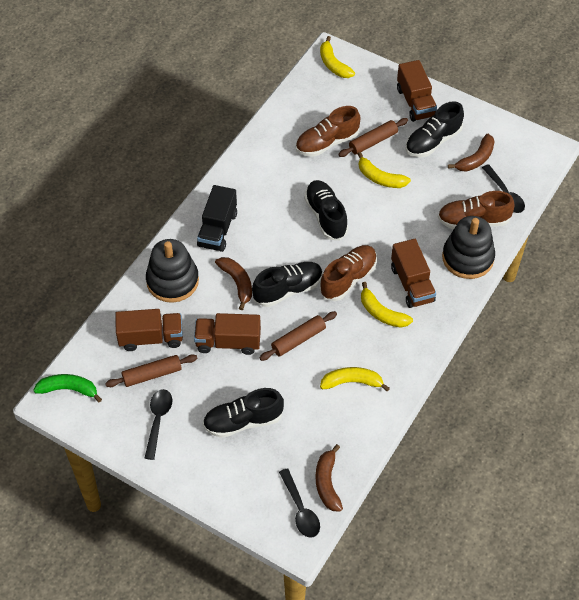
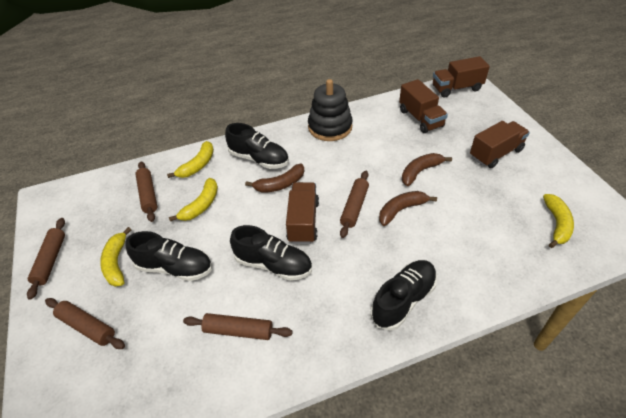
black spoon: [145,389,172,460] [279,468,320,538] [482,164,525,213] = 3 -> none = 0
black stacking toy: [146,239,199,303] [442,216,495,279] = 2 -> [308,79,352,141] = 1
black truck: [197,185,237,252] = 1 -> none = 0
brown rolling pin: [105,355,197,387] [260,311,337,361] [338,118,408,157] = 3 -> [27,218,65,300] [45,298,125,349] [136,161,157,222] [183,313,293,340] [340,171,369,238] = 5
brown shoe: [296,106,361,157] [320,245,377,301] [438,191,514,229] = 3 -> none = 0
green banana: [33,374,102,403] = 1 -> none = 0

